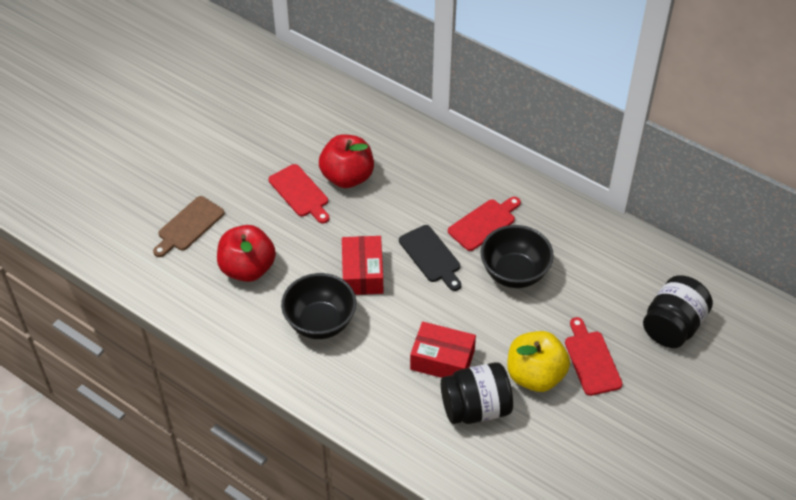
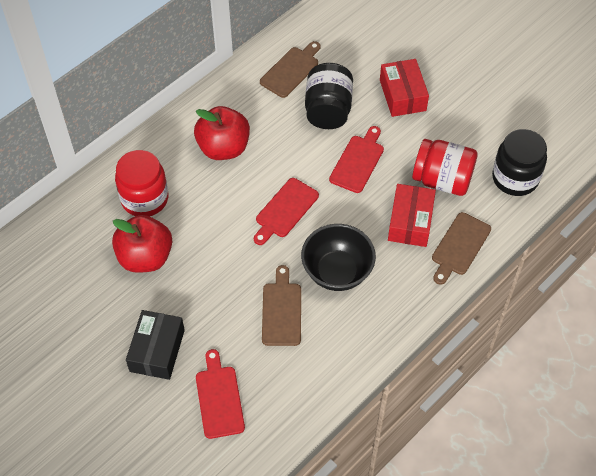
black bowl: [281,273,356,339] [481,225,554,288] = 2 -> [301,224,376,291] = 1
black box: none = 0 -> [126,310,185,380] = 1
black cutting board: [399,225,461,291] = 1 -> none = 0
brown cutting board: [153,196,224,257] = 1 -> [260,41,321,98] [262,265,301,346] [432,212,491,285] = 3
red jar: none = 0 -> [115,150,168,217] [412,139,478,196] = 2
yellow apple: [507,331,570,392] = 1 -> none = 0

